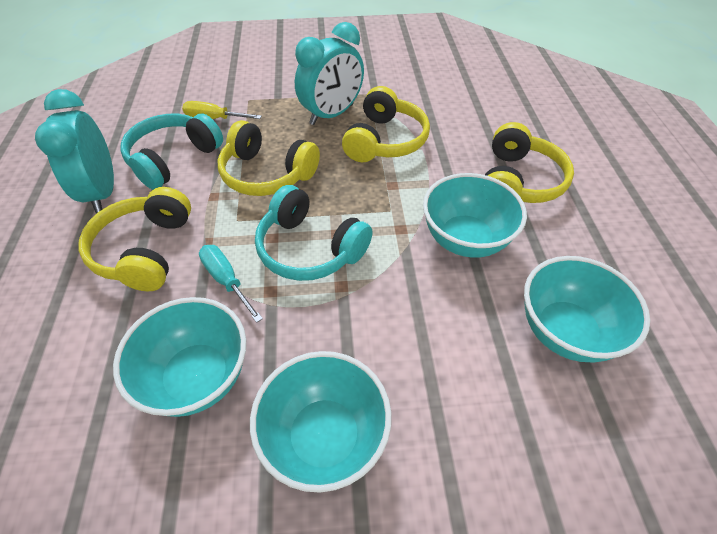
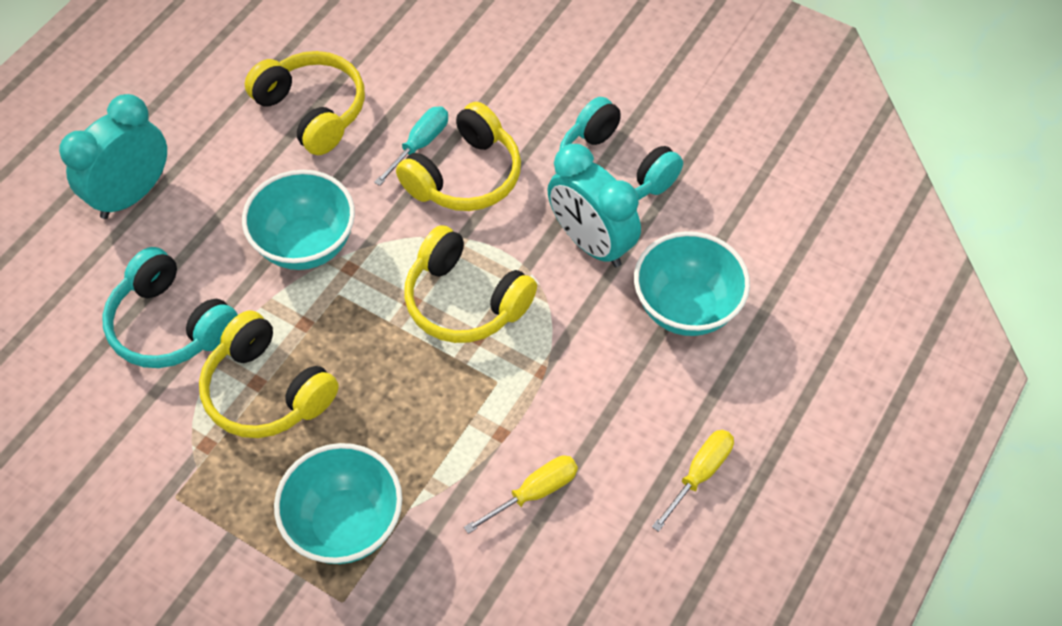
turquoise bowl: [113,297,246,417] [250,351,392,493] [423,173,527,258] [524,256,650,362] = 4 -> [242,170,355,270] [274,443,402,564] [634,231,750,336] = 3
yellow screwdriver: [182,101,262,119] = 1 -> [464,455,578,534] [652,430,734,532] = 2

